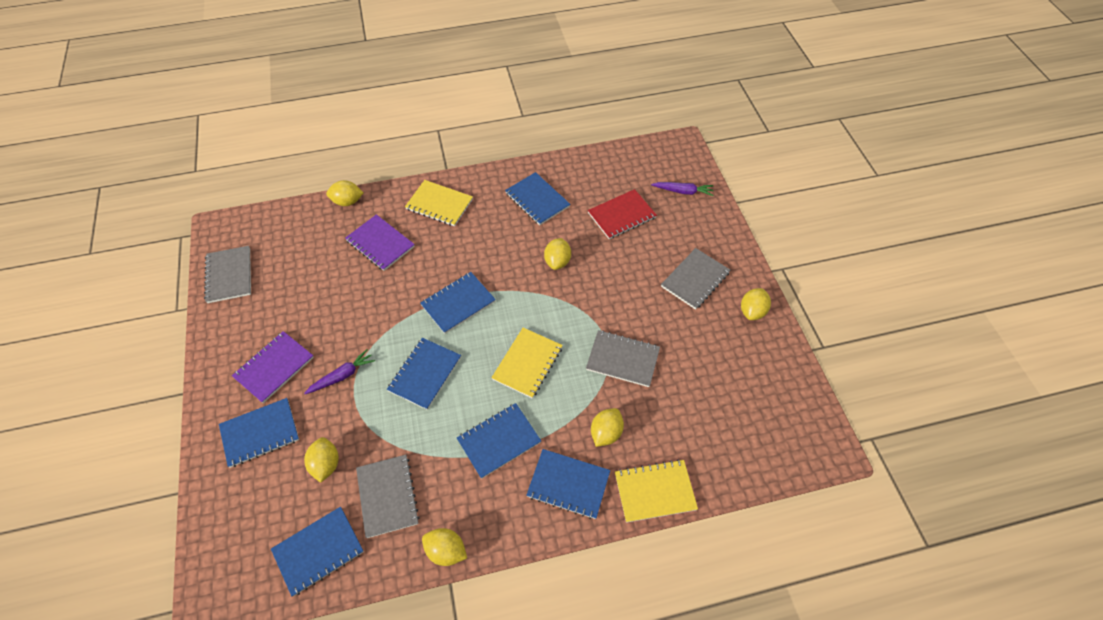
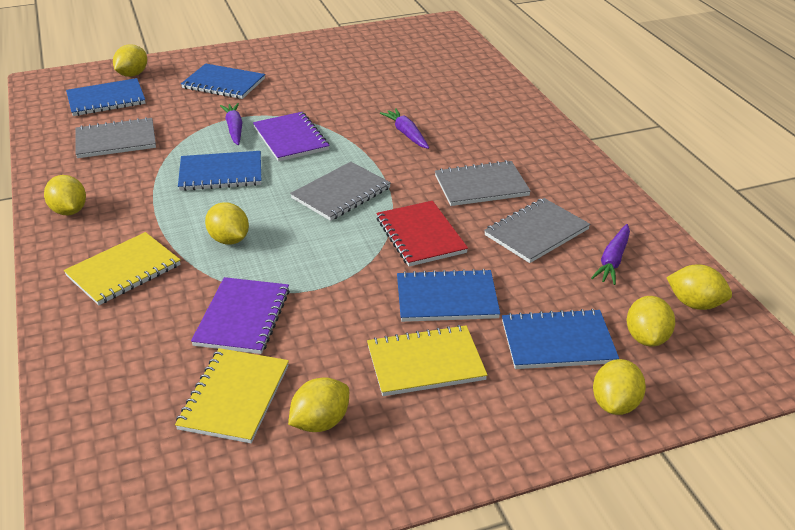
blue notebook: [219,398,299,468] [271,507,364,597] [387,338,461,410] [420,272,496,334] [457,403,541,479] [505,172,570,225] [526,449,610,519] = 7 -> [66,78,146,116] [178,151,261,191] [181,64,265,99] [397,269,500,322] [502,309,619,369] = 5
purple carrot: [304,349,375,394] [651,182,714,196] = 2 -> [220,103,243,145] [380,109,429,149] [591,224,630,285] = 3
yellow lemon: [304,437,339,483] [326,180,364,206] [422,528,467,566] [544,238,571,270] [591,408,624,447] [741,288,771,320] = 6 -> [44,175,86,215] [113,44,147,77] [205,202,249,245] [288,377,349,432] [593,359,646,415] [627,296,675,347] [666,264,732,310] = 7

